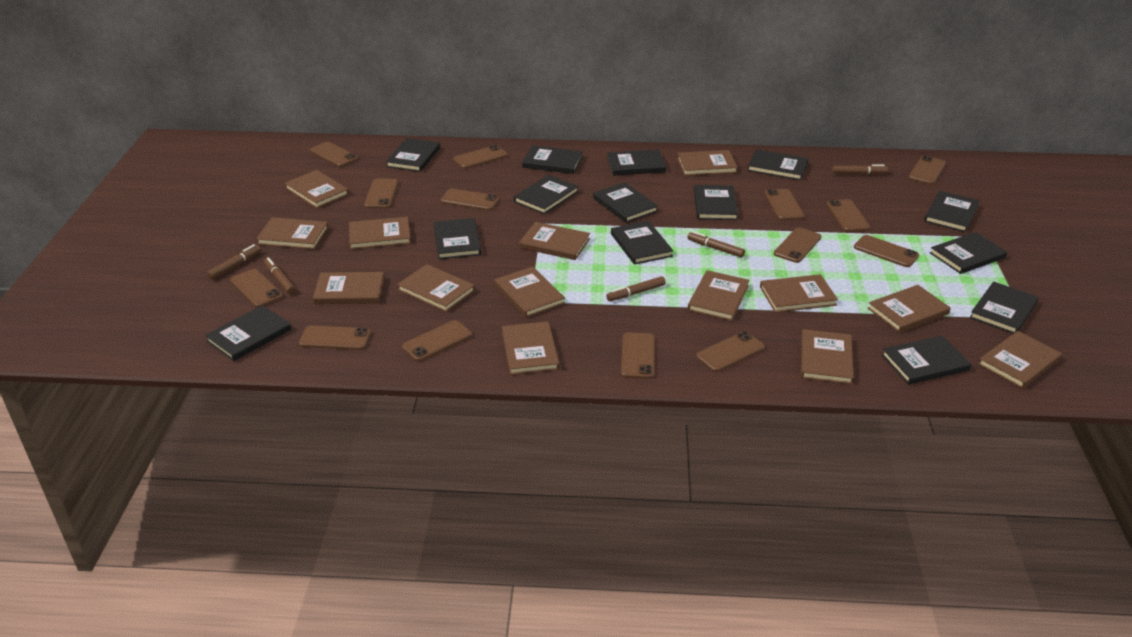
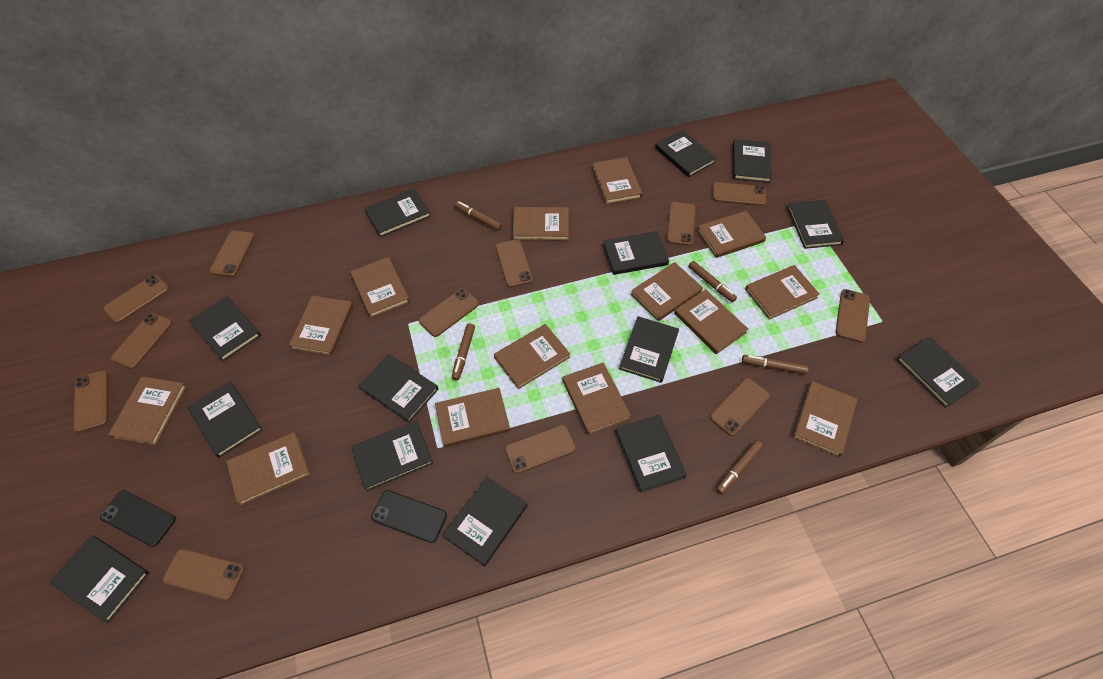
black phone: none = 0 -> [100,490,176,547] [371,490,447,543] = 2
brown phone: [230,269,283,308] [299,325,371,350] [310,142,358,167] [364,178,398,208] [402,320,472,361] [441,188,499,211] [453,145,508,169] [621,332,655,379] [696,331,765,372] [765,189,804,220] [774,227,821,263] [827,199,870,232] [854,235,919,267] [909,155,946,185] = 14 -> [74,370,108,433] [103,275,169,323] [111,313,173,369] [163,549,245,600] [210,230,255,277] [419,288,479,337] [495,239,533,287] [505,425,576,474] [667,202,696,246] [710,378,770,436] [713,182,767,206] [835,289,870,342] = 12

